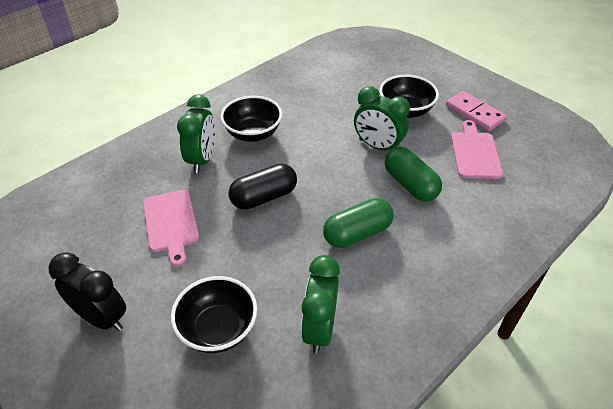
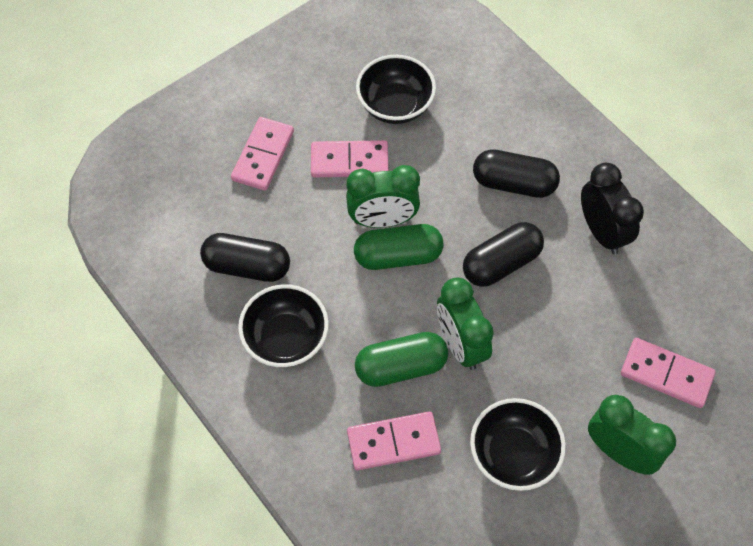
black capsule: [229,163,297,210] = 1 -> [200,233,290,282] [463,222,544,287] [473,149,560,198] = 3
pink cutting board: [143,190,199,267] [451,120,503,179] = 2 -> none = 0
pink domino: [446,91,507,131] = 1 -> [231,117,294,191] [311,140,389,177] [347,411,441,470] [621,338,715,408] = 4

